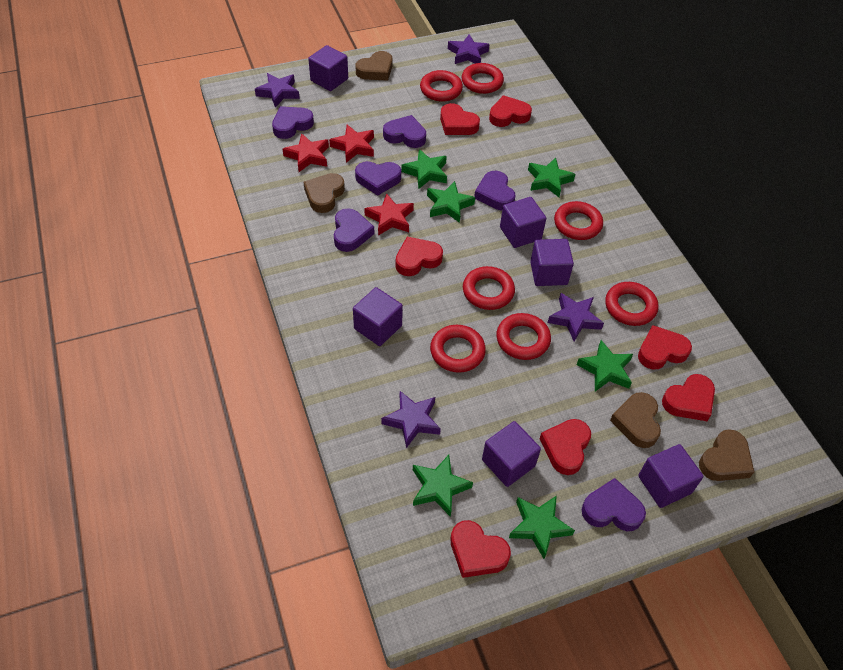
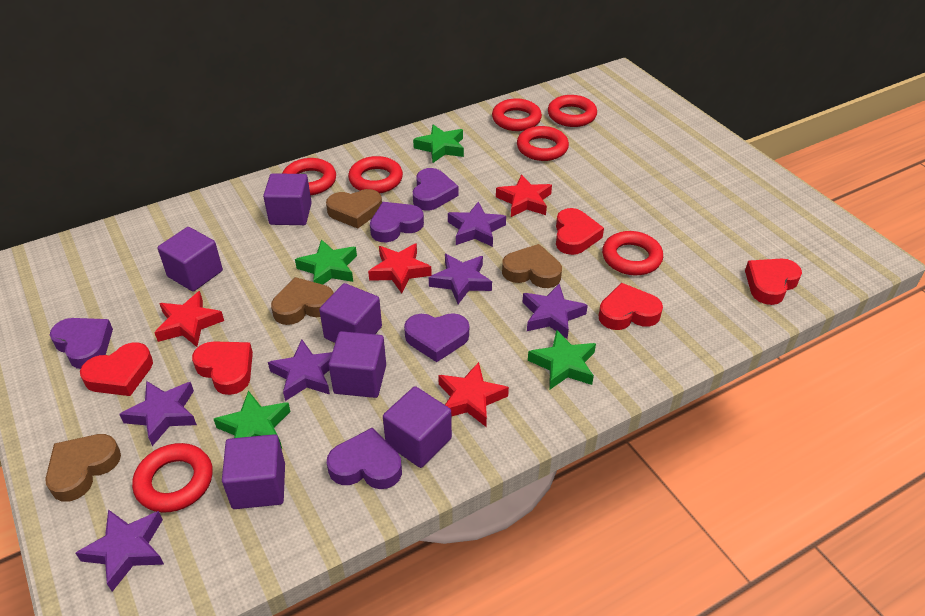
green star: [401,149,447,189] [413,455,473,517] [427,181,475,223] [509,495,575,559] [528,158,575,197] [577,340,633,391] = 6 -> [214,391,291,449] [295,239,357,284] [413,124,464,163] [528,330,596,390] = 4
purple heart: [272,106,314,139] [334,208,374,252] [355,161,401,196] [383,115,426,148] [474,171,515,211] [582,478,646,531] = 6 -> [50,318,113,369] [327,428,402,489] [370,202,424,242] [404,313,469,362] [413,168,459,211] = 5
purple star: [255,73,300,108] [381,391,441,448] [448,34,490,64] [548,293,604,342] = 4 -> [75,509,164,592] [119,381,197,446] [268,340,332,401] [429,254,492,304] [448,202,506,247] [522,284,588,339] = 6
red heart: [396,237,443,276] [440,103,480,135] [450,520,511,578] [489,95,532,127] [540,419,591,475] [638,325,692,370] [662,374,715,421] = 7 -> [80,342,153,396] [192,341,253,395] [556,208,604,255] [599,283,663,330] [745,258,802,305] = 5
red star: [283,133,329,172] [329,125,374,163] [364,193,414,236] = 3 -> [154,291,224,347] [368,243,432,293] [438,362,509,427] [496,174,552,217] = 4

